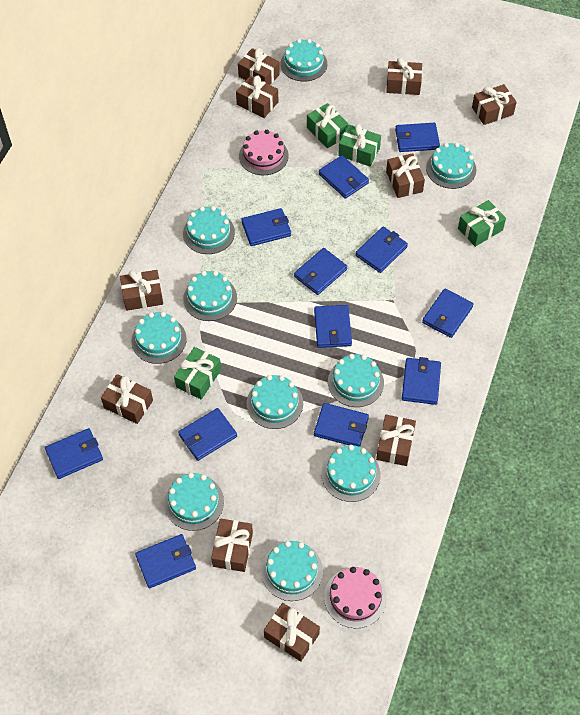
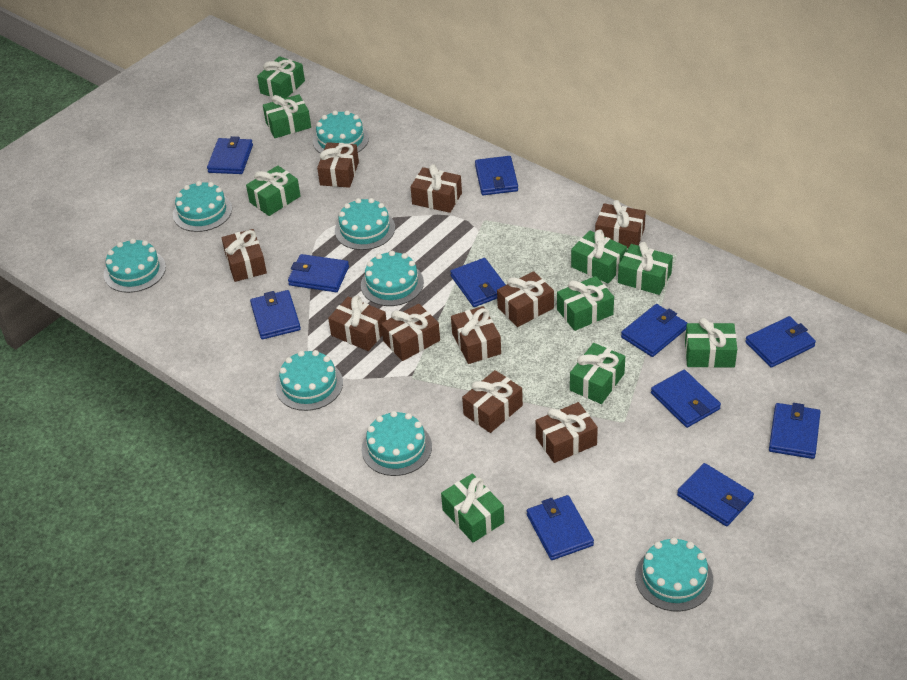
blue wallet: [45,428,103,479] [135,534,196,588] [178,408,237,461] [241,208,291,246] [294,248,347,295] [314,305,352,348] [314,403,369,447] [319,155,369,199] [356,227,408,273] [395,123,440,152] [402,357,441,405] [422,288,474,338] = 12 -> [207,136,253,174] [250,290,301,339] [288,254,349,292] [450,258,506,307] [475,156,518,195] [527,495,594,560] [621,304,687,357] [651,370,721,428] [677,463,754,526] [745,316,816,368] [769,403,821,459] = 11
green gift: [174,347,221,400] [307,103,348,148] [338,124,381,166] [458,200,506,247] = 4 -> [246,166,301,216] [257,56,305,98] [263,94,311,138] [441,473,504,543] [557,276,614,331] [570,343,625,404] [571,229,627,283] [618,242,673,295] [685,318,737,368] = 9
pink cake: [239,130,289,175] [324,567,387,628] = 2 -> none = 0
turquoise cake: [131,312,187,364] [164,473,224,531] [183,206,235,254] [183,271,237,321] [247,375,303,429] [261,541,323,601] [280,39,327,81] [322,445,381,502] [328,354,384,407] [426,143,477,189] = 10 -> [104,238,166,293] [173,181,232,232] [276,350,343,411] [313,110,369,153] [335,198,395,250] [361,251,424,306] [362,411,432,476] [635,537,714,612] = 8

